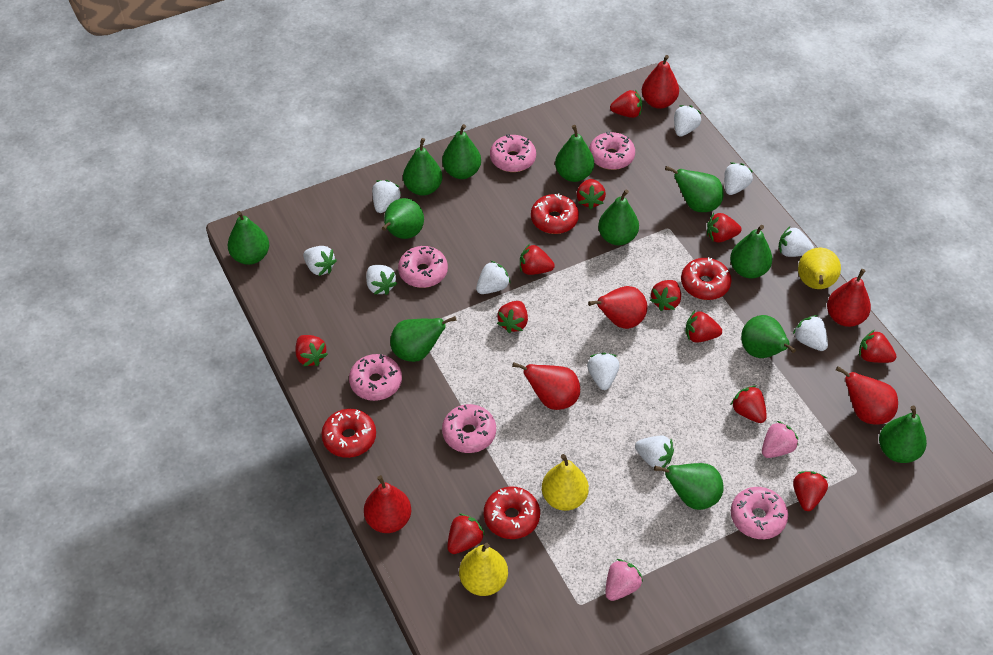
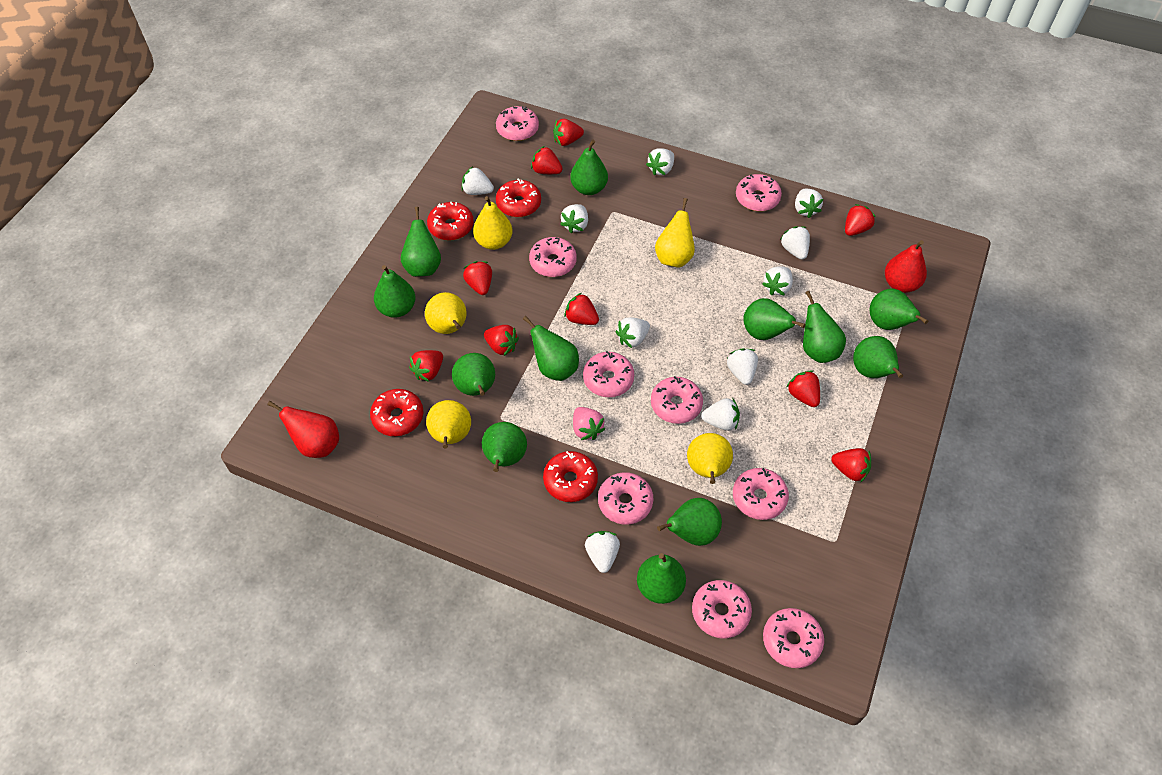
pink donut: [349,354,402,401] [398,246,448,288] [442,404,496,453] [490,134,536,172] [589,132,635,170] [731,487,788,539] = 6 -> [496,106,539,141] [529,237,577,277] [583,351,634,397] [598,472,653,524] [651,376,703,424] [692,580,752,638] [733,468,789,520] [736,174,782,211] [763,608,824,668] = 9
pink strawberry: [605,559,643,601] [762,421,798,458] = 2 -> [573,407,605,440] = 1
red pear: [364,475,411,533] [512,362,580,410] [588,286,647,329] [642,55,679,109] [827,269,871,327] [836,366,898,425] = 6 -> [267,401,339,458] [885,240,927,293] = 2
red strawberry: [295,335,328,367] [447,513,485,554] [497,301,528,333] [520,244,555,275] [577,179,606,210] [610,90,642,118] [650,280,681,311] [685,311,722,343] [707,213,742,243] [731,385,767,423] [793,471,828,511] [859,330,897,363] = 12 -> [409,350,443,382] [463,261,492,295] [484,325,519,356] [531,146,563,174] [553,119,584,146] [564,293,599,325] [787,370,820,407] [831,448,871,482] [845,204,876,236] = 9
yellow pear: [459,543,508,596] [542,454,589,511] [798,248,841,289] = 3 -> [425,292,467,334] [426,400,471,448] [473,196,513,250] [655,198,695,268] [687,433,733,484] = 5

